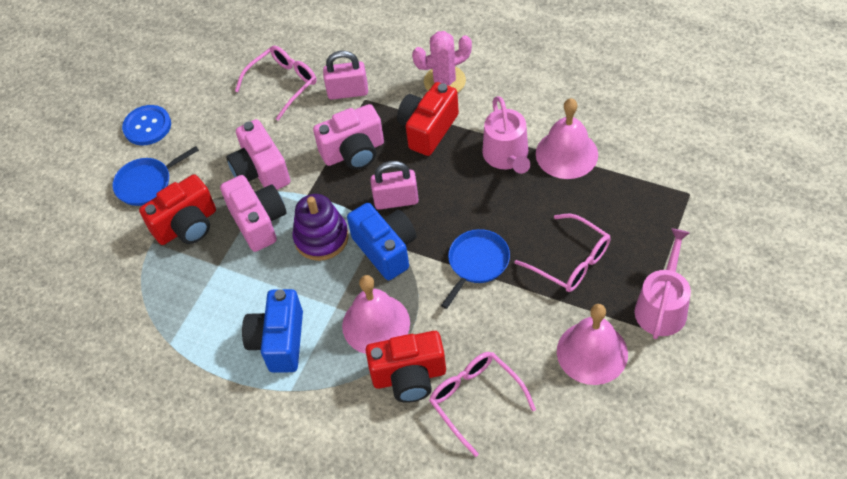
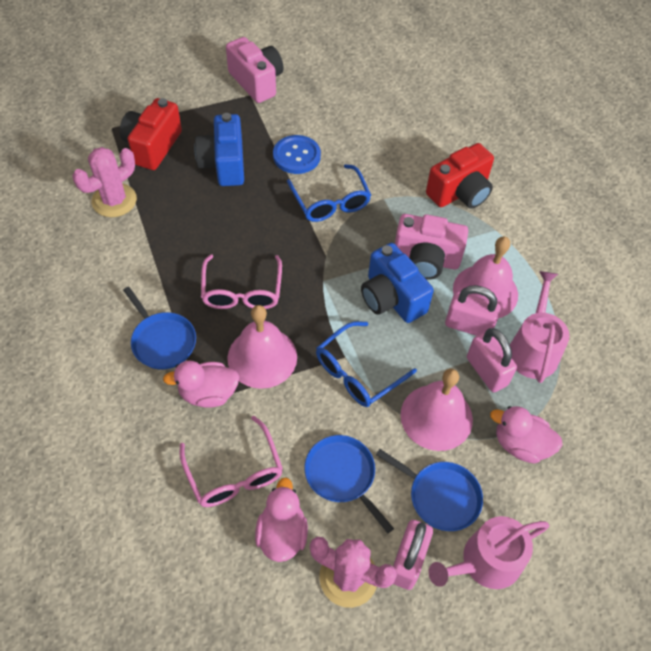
blue glasses: none = 0 -> [287,164,371,222] [316,321,417,407] = 2
blue pan: [113,146,199,206] [441,229,510,309] = 2 -> [123,287,196,370] [304,435,394,533] [376,449,483,531] = 3
pink cactus: [412,31,472,93] = 1 -> [73,147,137,217] [310,537,397,608] = 2
pink camera: [220,175,287,252] [226,119,290,190] [313,104,384,170] = 3 -> [226,37,284,103] [395,214,468,280] = 2
pink duck: none = 0 -> [163,360,239,407] [255,477,308,562] [490,406,563,464] = 3
pink glasses: [235,46,317,121] [429,352,536,457] [514,214,610,292] = 3 -> [179,416,283,507] [201,254,282,309] = 2
pink padlock: [323,51,368,100] [370,161,419,210] = 2 -> [393,520,433,590] [445,285,501,336] [467,328,517,392] = 3
purple stacking toy: [292,194,349,261] = 1 -> none = 0
red camera: [139,174,216,245] [365,331,446,403] [397,82,459,156] = 3 -> [120,98,182,170] [426,143,494,209] = 2

